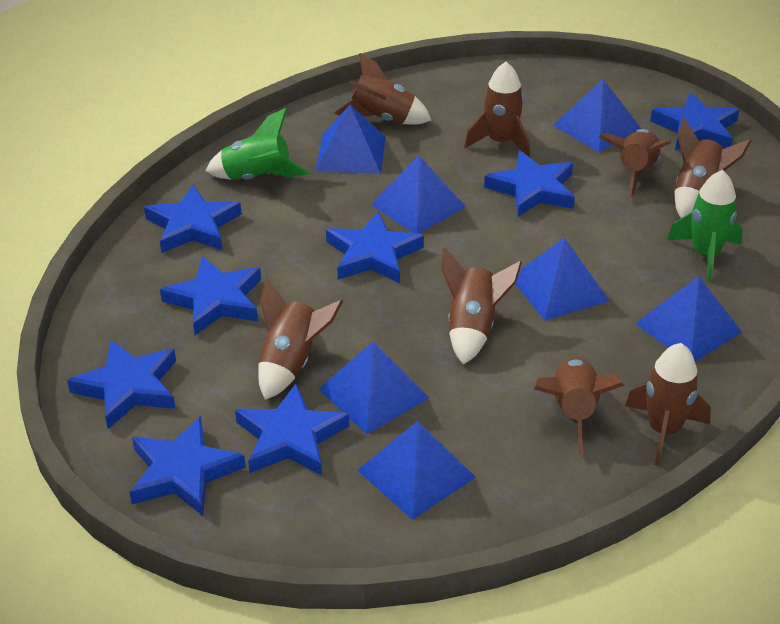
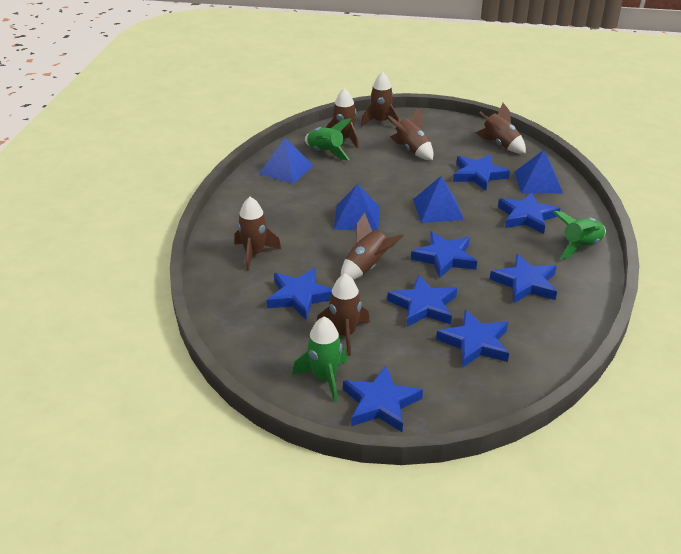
blue pyramid: [316,105,386,174] [319,341,429,434] [357,421,476,520] [371,156,466,234] [515,237,609,321] [553,79,641,152] [635,276,742,362] = 7 -> [259,138,314,184] [334,184,380,231] [413,176,464,223] [515,150,563,193] = 4
brown rocket: [258,278,343,400] [334,53,431,125] [442,247,522,365] [464,62,530,157] [534,358,624,455] [599,129,671,199] [625,343,711,466] [675,118,751,218] = 8 -> [234,197,281,271] [317,274,370,356] [326,88,359,149] [341,212,403,280] [361,72,399,127] [388,108,433,160] [475,103,526,153] = 7
green rocket: [206,108,309,180] [667,170,743,282] = 2 -> [292,317,347,402] [305,118,352,161] [553,211,606,259] = 3

